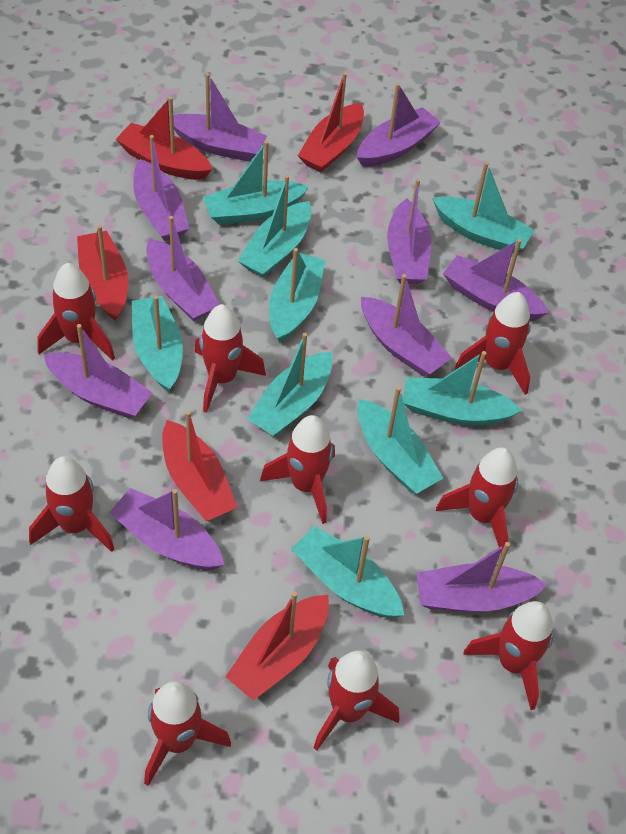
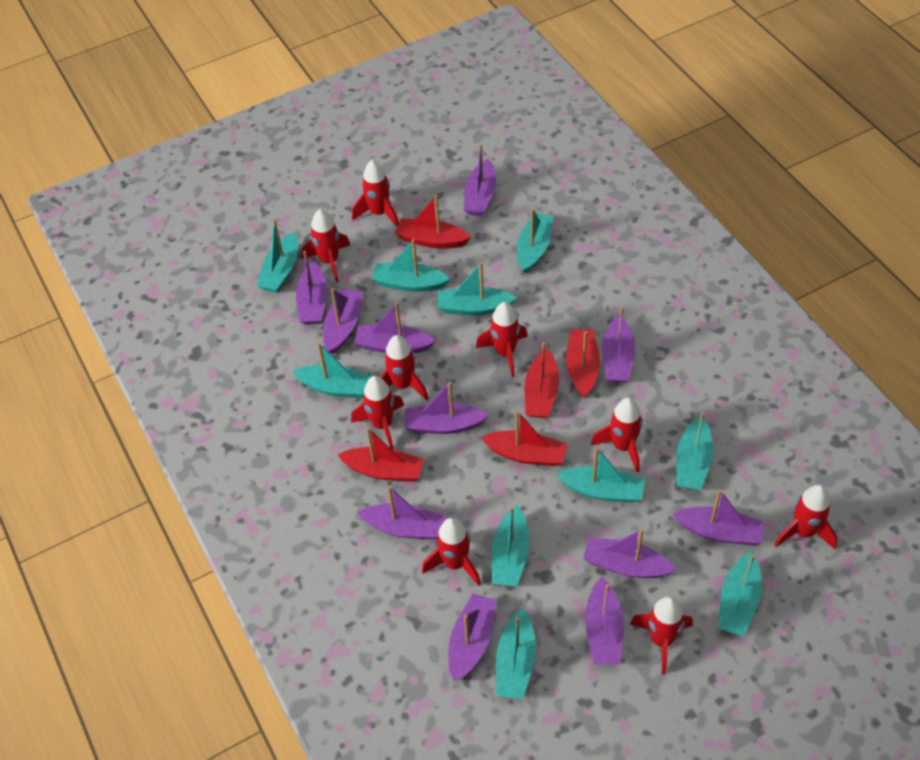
purple boat: [44,324,153,419] [109,488,224,570] [133,135,189,241] [146,216,220,321] [169,73,267,162] [357,83,441,167] [361,274,452,377] [387,179,431,284] [416,542,547,612] [443,239,549,321] = 10 -> [296,251,328,325] [323,288,363,354] [354,302,436,353] [357,486,446,540] [405,382,489,434] [449,593,497,682] [464,144,496,216] [583,529,677,578] [585,577,624,665] [602,307,635,383] [673,489,765,545] = 11
turquoise boat: [132,296,183,392] [203,141,309,225] [238,175,311,278] [247,333,333,437] [269,248,325,342] [292,526,404,618] [357,386,443,494] [403,351,522,425] [432,162,535,254] = 9 -> [257,219,298,293] [292,343,372,398] [372,239,450,292] [438,262,517,315] [491,505,530,587] [496,608,536,699] [517,208,554,274] [556,447,645,502] [676,412,713,490] [718,551,762,636] = 10

